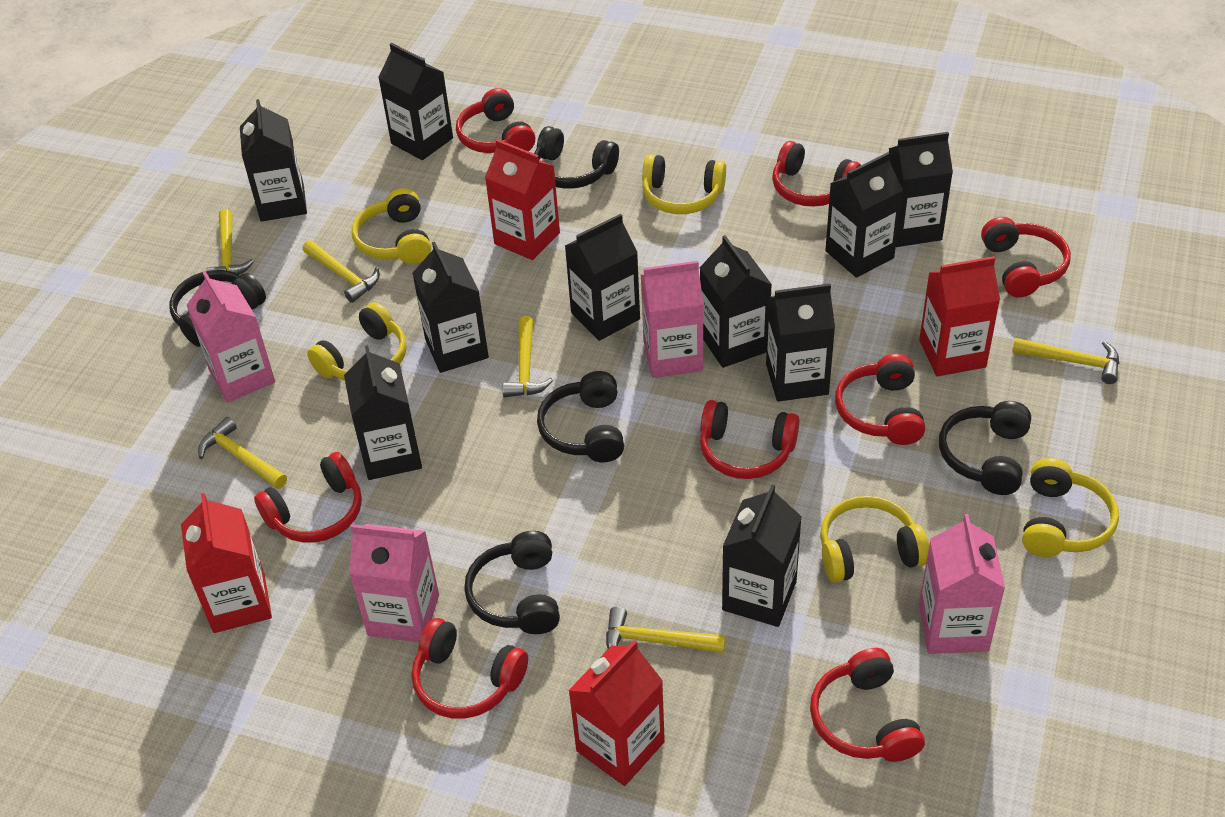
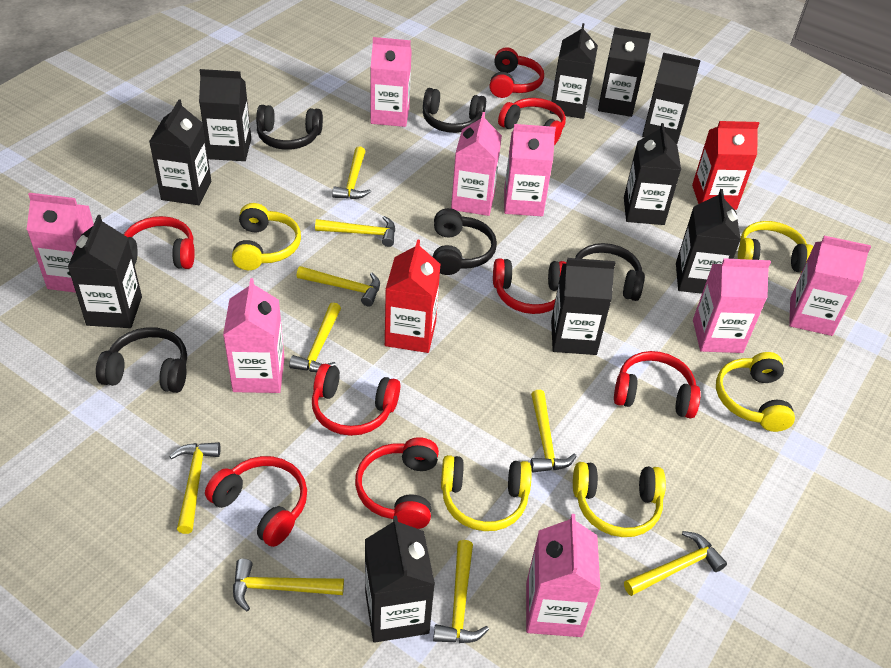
pink carton: [186,271,275,403] [349,524,439,642] [641,261,703,378] [919,514,1005,654] = 4 -> [27,193,94,293] [223,278,284,393] [370,37,412,127] [451,112,502,216] [504,124,556,216] [526,514,600,637] [693,258,771,353] [789,236,871,336] = 8
red carton: [181,494,272,633] [485,139,560,260] [568,640,665,786] [919,256,1000,376] = 4 -> [385,239,441,353] [692,121,759,210] = 2
yellow hammer: [198,417,287,489] [206,209,254,275] [303,240,380,303] [502,316,553,397] [606,607,726,653] [1012,338,1119,384] = 6 -> [169,442,221,534] [233,559,344,612] [289,303,341,372] [297,266,380,306] [315,216,395,247] [332,146,371,199] [433,540,489,643] [530,390,577,472] [624,531,727,596] = 9

